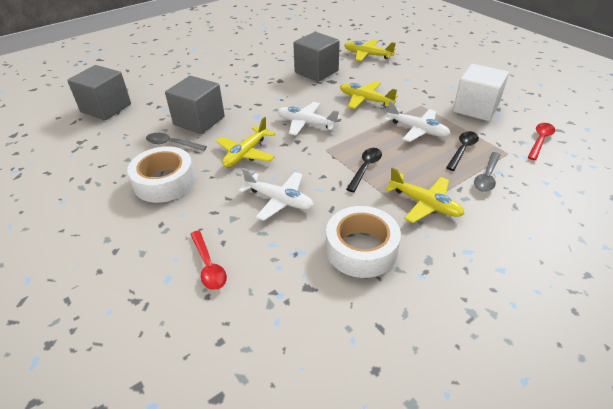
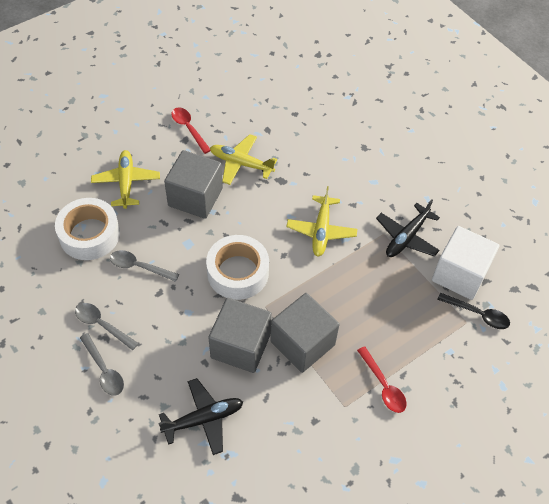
black plane: none = 0 -> [158,378,243,455] [376,199,440,257] = 2
black spoon: [346,148,382,192] [446,131,479,171] = 2 -> [437,293,510,329] = 1
grey spoon: [146,133,207,151] [474,152,500,192] = 2 -> [75,303,139,350] [80,333,124,396] [110,250,179,282] = 3
white plane: [238,168,314,221] [278,102,340,135] [384,101,451,142] = 3 -> none = 0
yellow plane: [216,117,275,167] [340,81,398,109] [344,40,396,61] [385,167,464,223] = 4 -> [91,150,160,209] [210,134,277,185] [286,186,357,256] = 3

